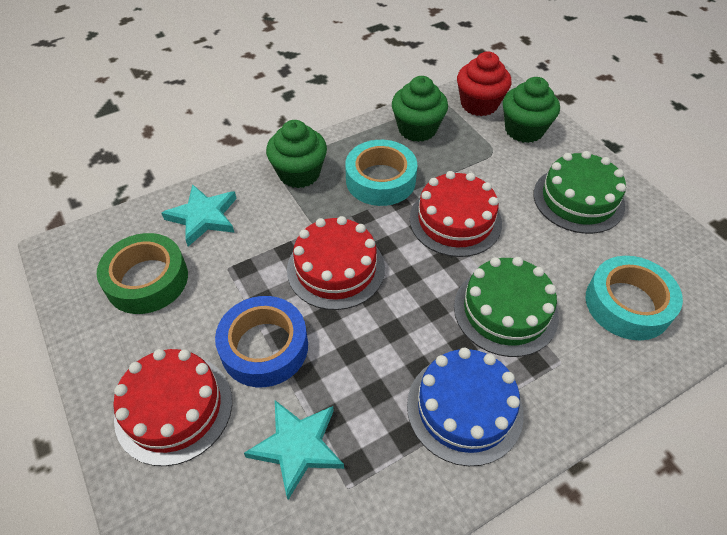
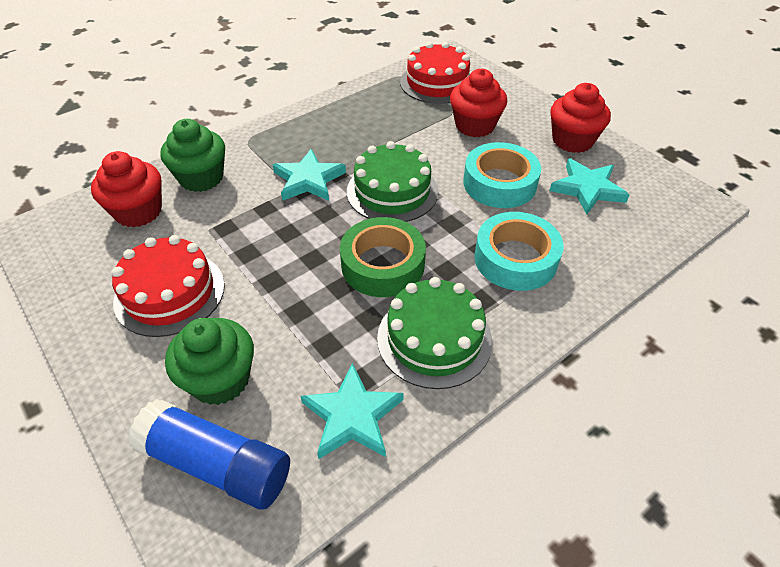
blue cake: [407,347,524,466] = 1 -> none = 0
blue glue stick: none = 0 -> [128,399,290,510] = 1
blue tape: [215,296,308,387] = 1 -> none = 0
green cupcake: [266,120,327,188] [392,76,448,142] [503,77,560,143] = 3 -> [160,119,225,192] [165,318,254,405] = 2
red cake: [113,349,232,466] [287,216,385,310] [410,171,502,257] = 3 -> [112,235,225,337] [400,42,470,104] = 2
red cupcake: [457,51,512,116] = 1 -> [91,151,162,227] [450,69,507,137] [550,83,611,153] = 3
turquoise star: [161,184,237,246] [244,400,344,500] = 2 -> [273,149,346,201] [301,363,404,459] [549,158,629,214] = 3

